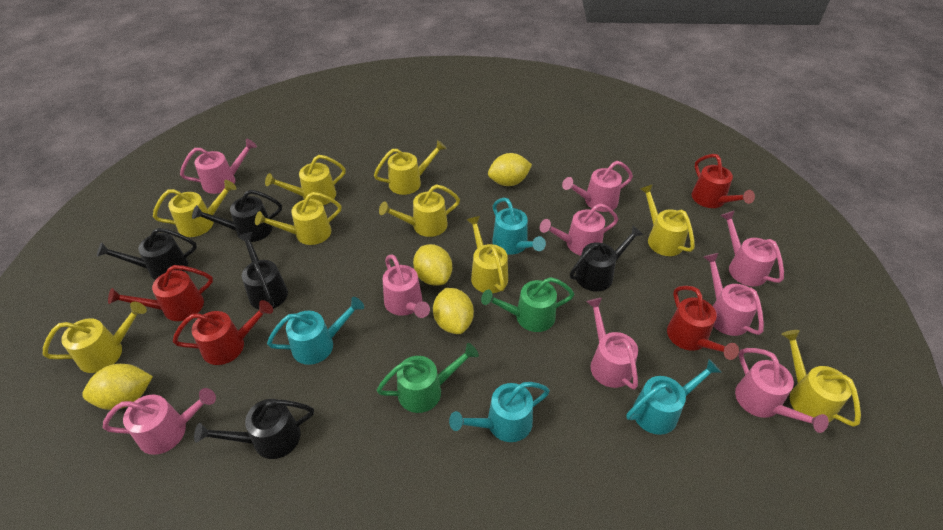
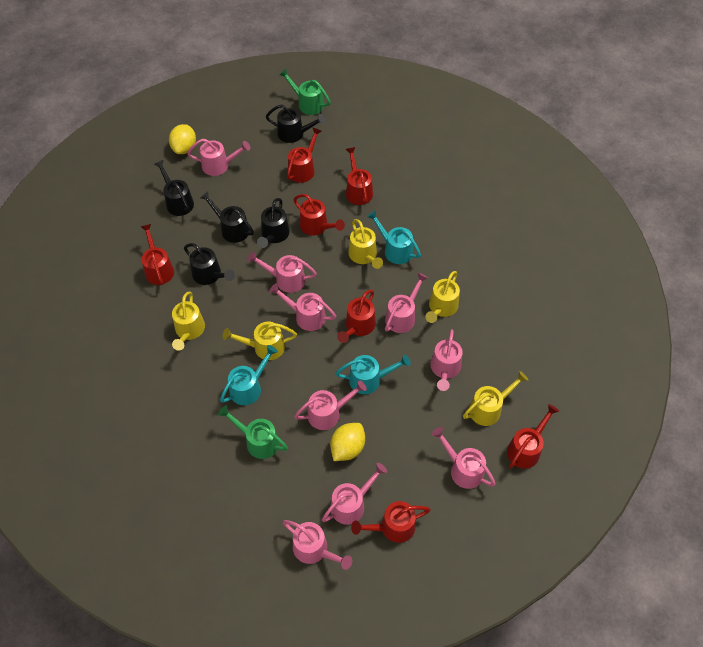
red watering can: [108,265,213,321] [173,300,273,365] [667,286,739,360] [692,154,755,208] = 4 -> [141,224,174,285] [287,127,321,183] [293,194,345,235] [337,290,376,343] [346,147,373,205] [351,501,431,543] [507,404,559,469] = 7
turquoise watering can: [267,297,364,365] [449,382,550,442] [492,198,546,255] [626,359,722,435] = 4 -> [220,345,278,405] [335,355,411,394] [367,210,421,264] = 3
yellow lemon: [82,364,153,410] [413,244,452,286] [433,288,474,334] [488,153,532,186] = 4 -> [169,124,196,154] [330,423,365,461] = 2
yellow watering can: [43,302,147,373] [153,180,237,237] [255,192,341,245] [265,155,346,205] [374,140,447,195] [379,184,460,237] [467,216,508,293] [640,184,695,256] [781,330,861,427] = 9 -> [172,291,205,351] [222,322,297,360] [348,219,383,269] [425,271,460,323] [463,371,528,426] = 5

